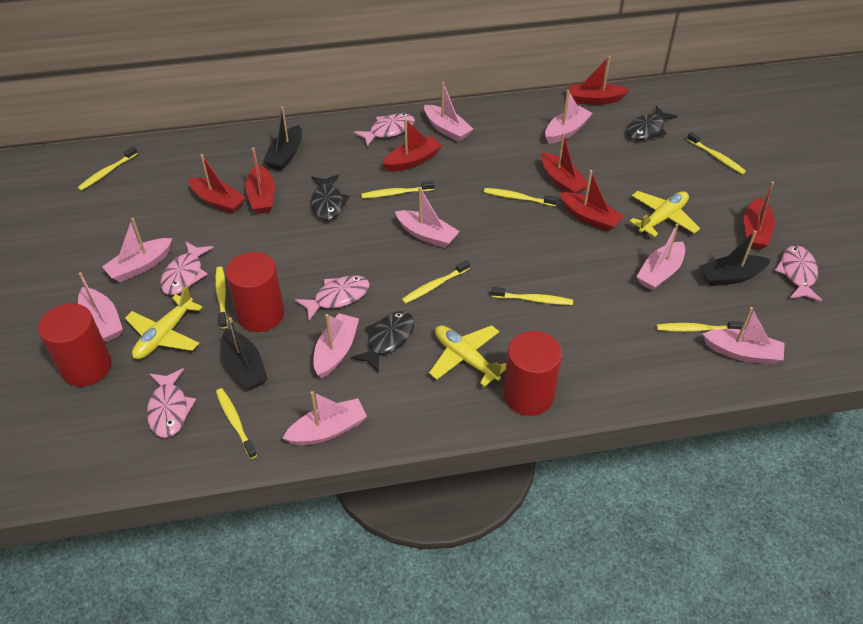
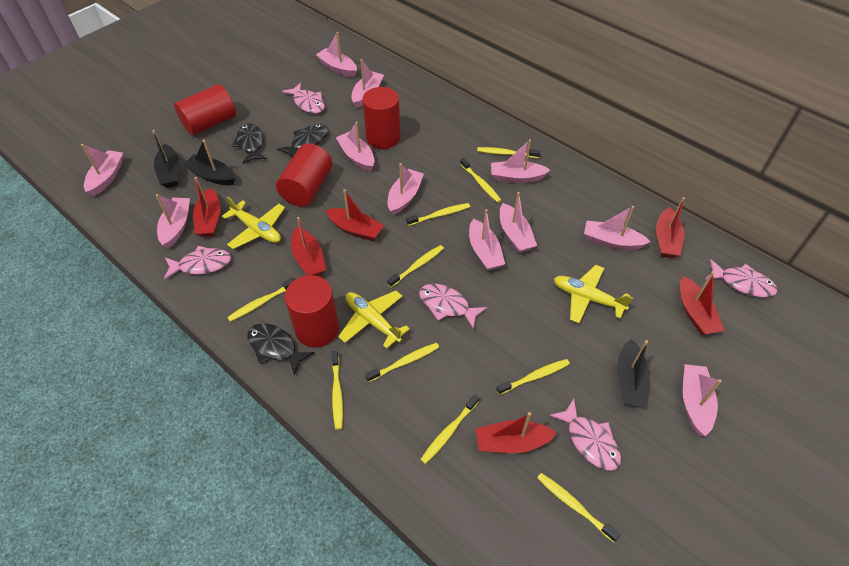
pink boat: [78,272,123,342] [102,218,172,282] [282,391,367,445] [313,313,359,378] [395,187,460,248] [424,82,473,142] [545,90,593,144] [636,224,685,290] [703,307,784,364] = 9 -> [81,144,123,196] [156,194,190,248] [316,32,357,77] [336,122,374,171] [351,59,384,108] [387,163,424,215] [469,209,505,271] [491,139,550,183] [500,192,537,253] [584,206,650,250] [683,364,722,436] = 11
red boat: [188,154,246,214] [245,147,275,214] [382,119,442,172] [541,133,588,194] [560,170,624,232] [568,56,629,105] [744,181,775,250] = 7 -> [193,177,221,237] [291,217,326,276] [326,189,384,241] [476,412,557,453] [656,197,685,258] [680,271,725,335] = 6
red cylinder: [38,303,112,387] [226,252,284,332] [503,331,562,416] = 3 -> [174,84,236,136] [276,143,332,207] [284,275,339,348] [362,87,400,149] = 4
yellow toothbrush: [78,146,138,191] [215,267,228,329] [216,388,257,459] [361,181,434,198] [402,260,470,304] [484,188,558,206] [491,287,573,305] [657,321,743,332] [687,132,746,174] = 9 -> [227,278,295,322] [332,351,343,430] [365,343,439,382] [387,245,444,287] [406,203,470,226] [420,395,479,464] [460,158,501,203] [477,147,540,158] [496,359,570,395] [537,473,620,542] = 10

